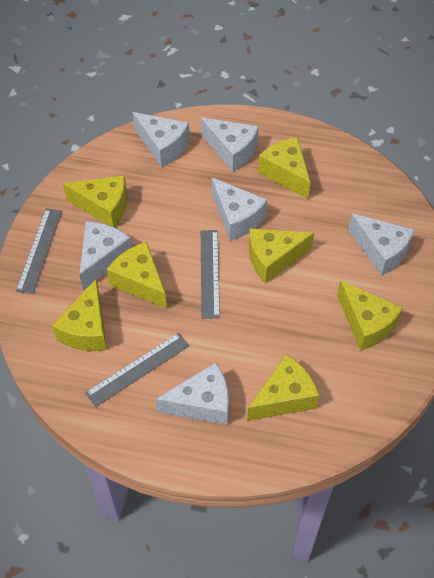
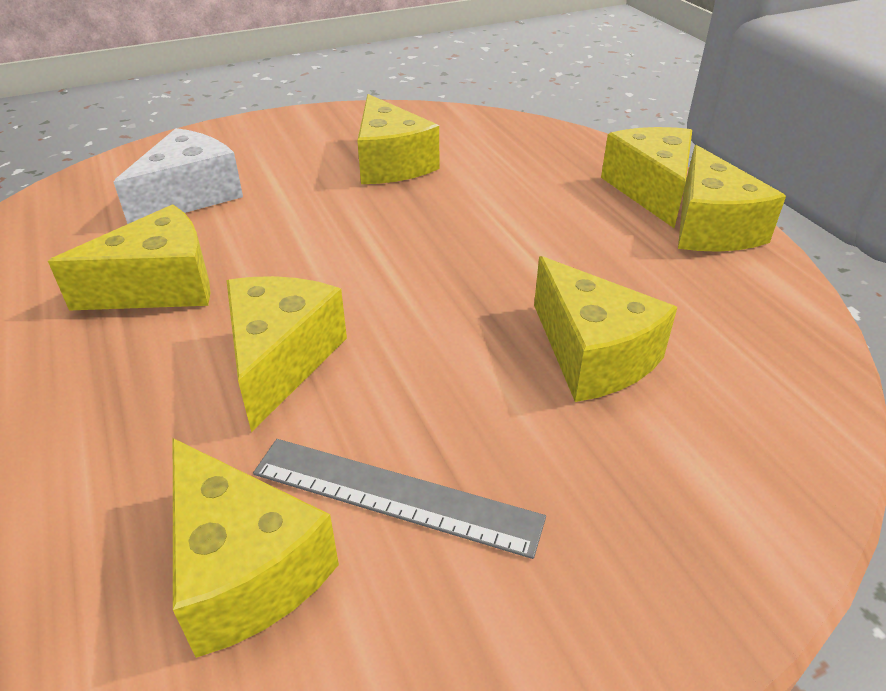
grey ruler: [16,208,62,294] [85,333,189,407] [201,230,220,319] = 3 -> [253,439,546,559] = 1
white cheese: [79,222,132,290] [133,112,190,167] [156,362,229,425] [201,118,259,172] [212,178,267,241] [348,213,415,276] = 6 -> [114,128,243,224] = 1

